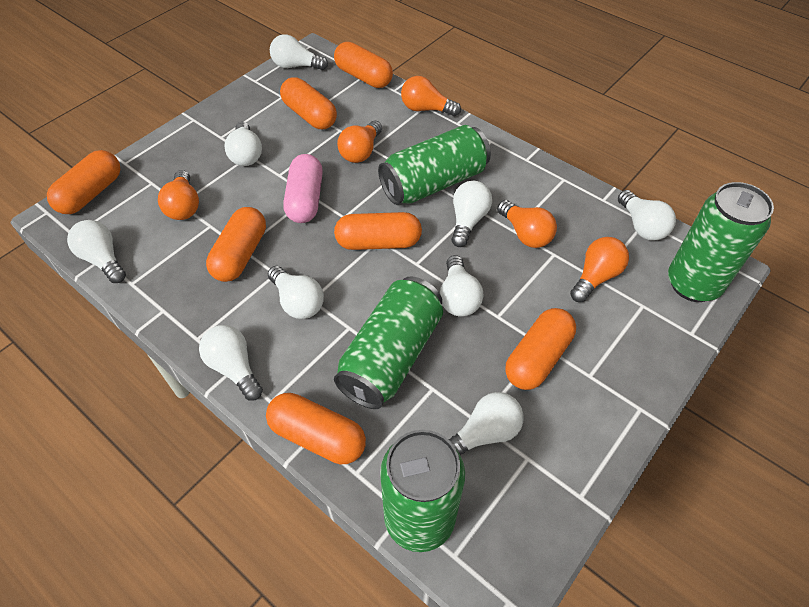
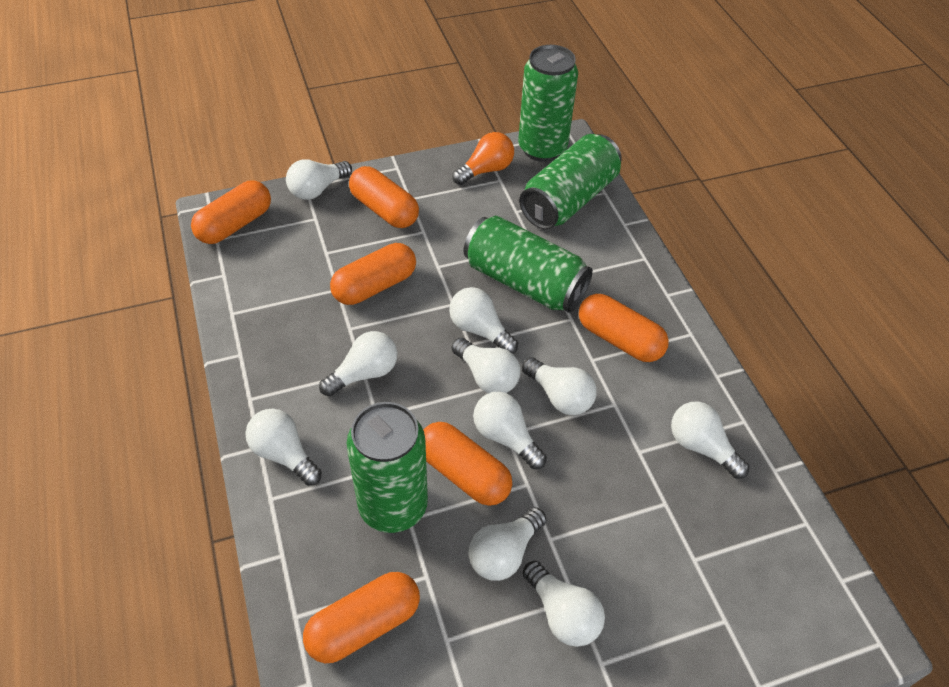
orange capsule: [47,150,120,214] [206,207,266,282] [266,393,366,464] [280,77,337,129] [334,42,393,88] [334,212,422,250] [505,308,576,390] = 7 -> [191,181,271,244] [303,572,420,663] [330,243,416,305] [349,166,419,228] [423,422,512,506] [579,294,669,362] = 6
orange light bulb: [158,170,199,220] [337,121,382,163] [401,76,461,116] [497,200,557,248] [570,237,629,302] = 5 -> [452,132,514,185] = 1
pink capsule: [283,154,323,223] = 1 -> none = 0
white light bulb: [67,220,126,283] [199,325,263,401] [224,122,262,166] [268,266,324,319] [270,34,328,70] [440,255,483,317] [448,392,524,455] [451,181,492,247] [618,190,676,240] = 9 -> [245,409,322,486] [286,160,352,200] [319,331,397,396] [449,287,518,354] [452,338,521,393] [469,507,547,581] [473,392,547,469] [522,357,596,415] [523,561,605,647] [671,401,750,479] = 10

